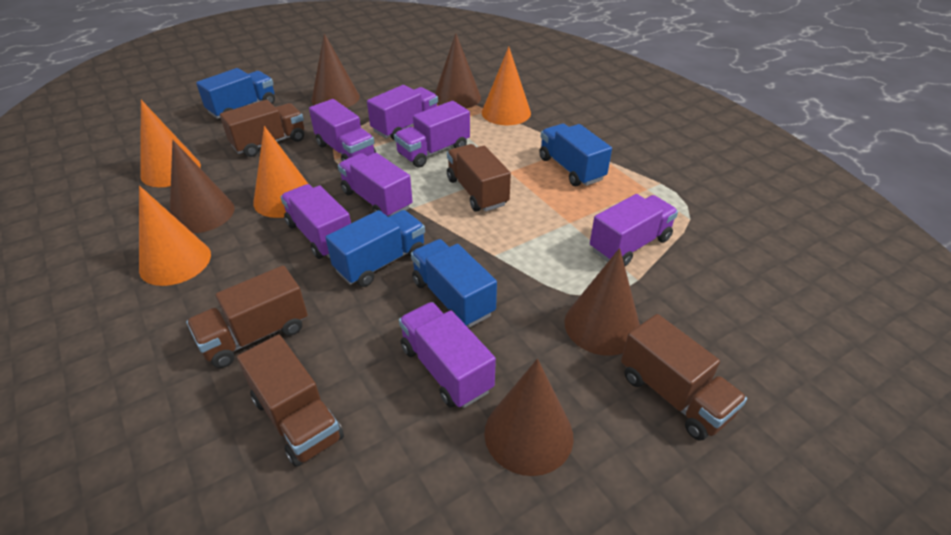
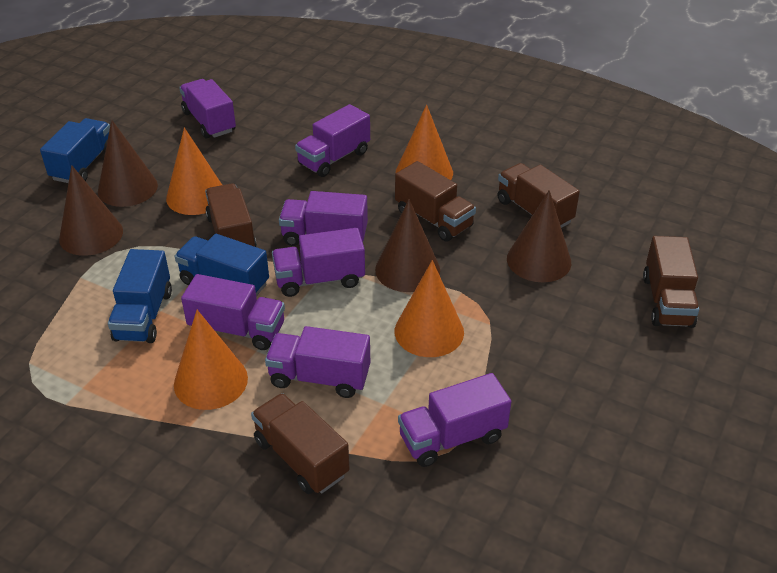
blue truck: [196,68,275,119] [326,210,425,287] [411,239,497,328] [539,124,612,186] = 4 -> [40,118,110,183] [108,249,172,343] [175,234,269,296] = 3
brown cone: [170,140,234,233] [311,33,360,108] [435,33,481,109] [484,358,573,476] [564,248,640,356] = 5 -> [59,165,123,256] [98,120,158,207] [375,200,440,292] [507,190,571,282] = 4

